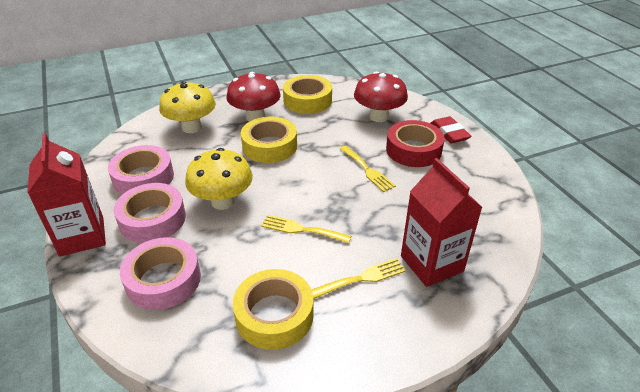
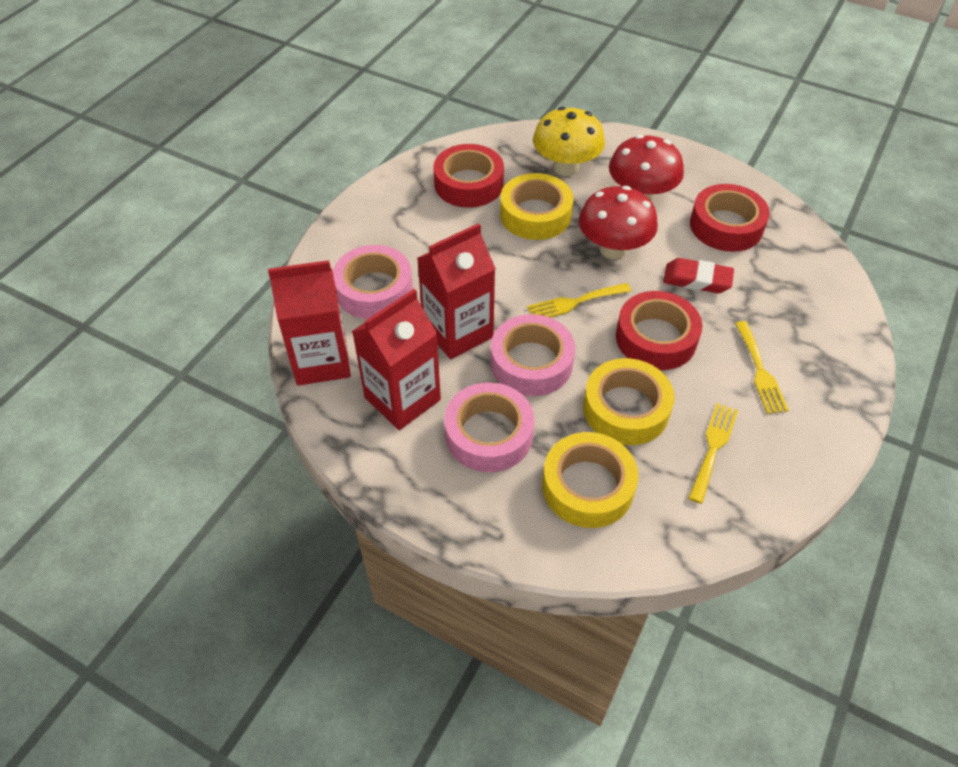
red carton: [28,133,106,257] [401,158,482,287] = 2 -> [268,260,351,386] [352,289,441,430] [417,223,496,359] = 3
red tape: [386,120,445,167] = 1 -> [433,144,504,208] [616,291,702,370] [690,184,770,252] = 3
yellow mushroom: [159,81,216,133] [185,148,253,210] = 2 -> [533,107,605,176] = 1

